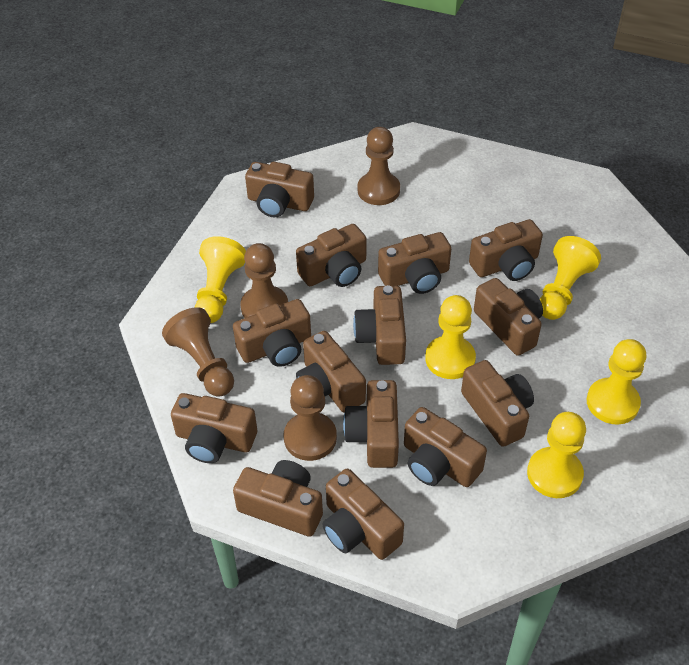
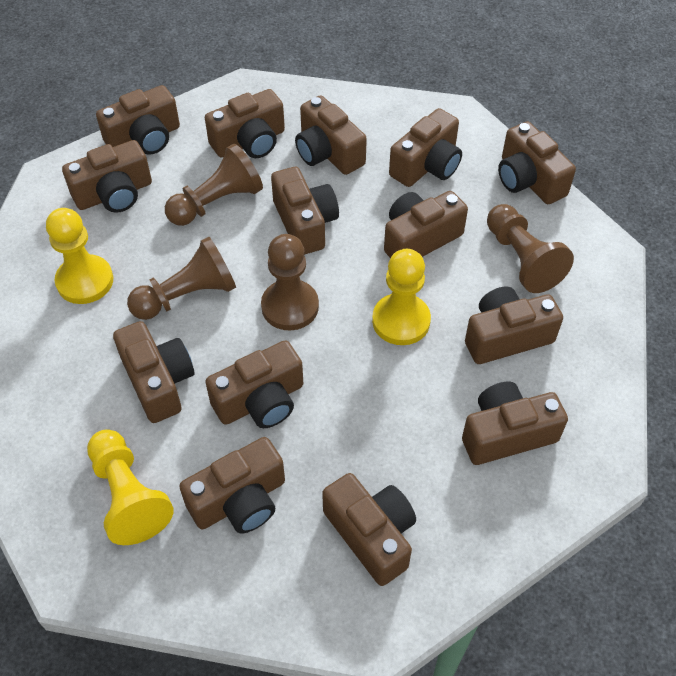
yellow pawn: [195,236,246,323] [425,295,476,379] [527,412,586,498] [540,236,601,320] [587,339,646,425] = 5 -> [46,208,113,304] [87,429,174,545] [372,249,431,345] = 3

